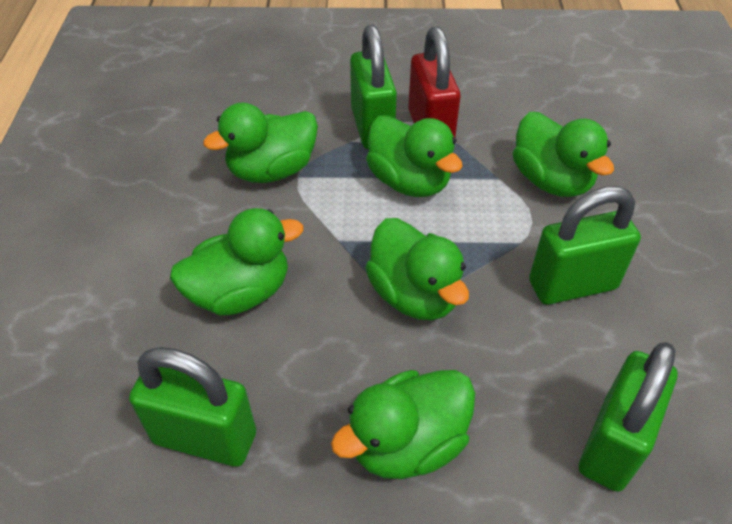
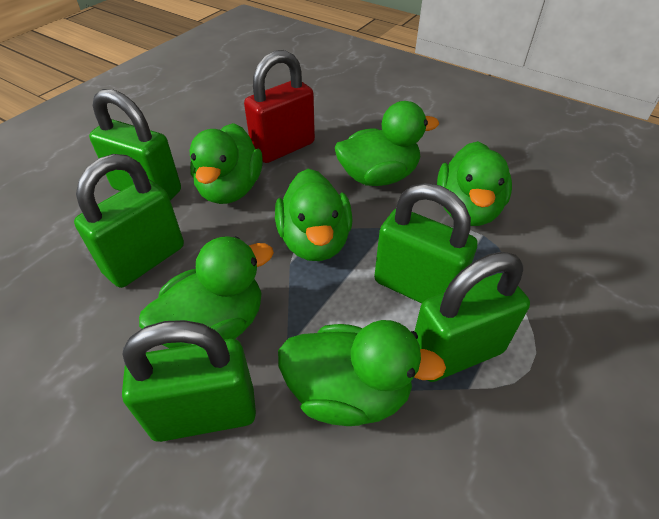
green padlock: [129,347,256,467] [350,25,397,149] [529,186,641,305] [579,342,677,492] = 4 -> [74,154,184,288] [89,89,181,201] [122,320,256,442] [374,183,477,303] [415,252,530,382] = 5

